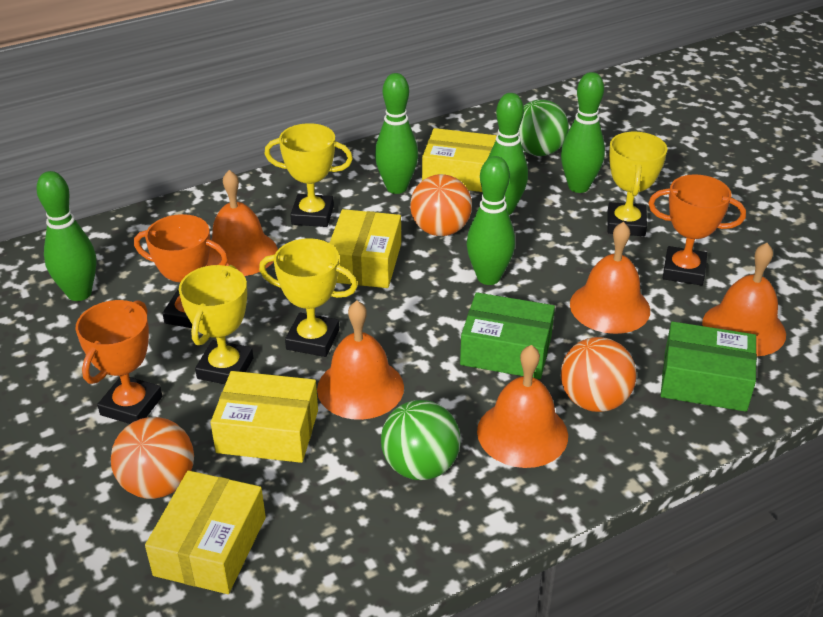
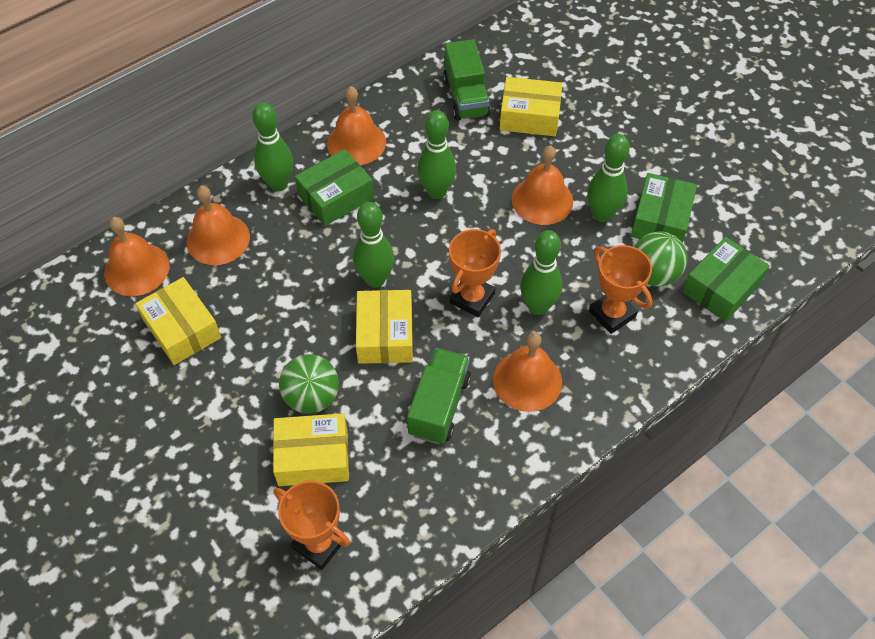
green box: [460,292,555,379] [660,321,757,412] = 2 -> [295,149,374,226] [631,173,697,243] [682,237,770,322] = 3
green truck: none = 0 -> [407,348,471,444] [443,39,491,121] = 2
orange ball: [111,417,194,499] [410,174,472,236] [561,337,636,412] = 3 -> none = 0
yellow trophy: [179,265,253,384] [259,238,358,357] [265,123,353,227] [607,132,667,236] = 4 -> none = 0

